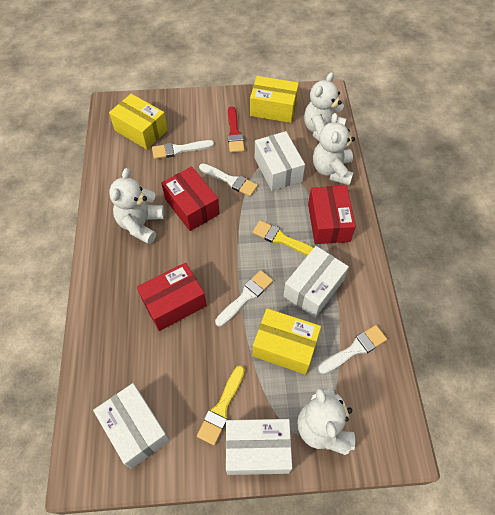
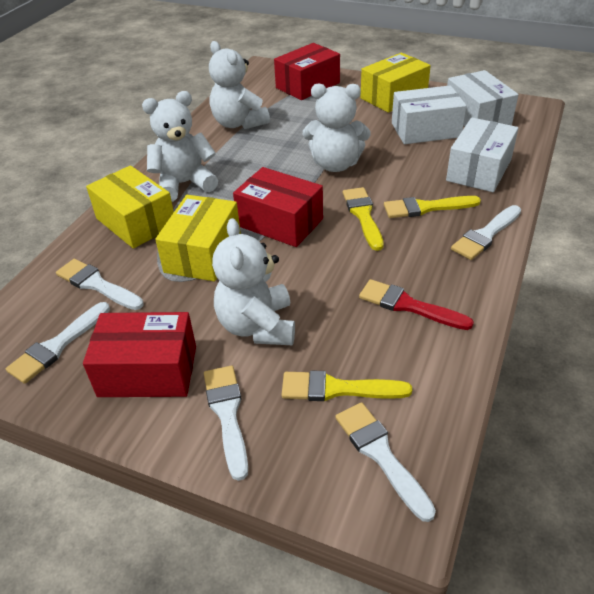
white box: [93,383,170,469] [226,419,292,475] [255,131,305,191] [283,246,349,318] = 4 -> [392,85,467,144] [446,118,518,192] [447,70,519,126] = 3
white brush: [152,140,214,159] [199,163,258,197] [215,270,273,327] [318,325,387,374] = 4 -> [6,302,110,384] [56,259,144,310] [204,366,248,481] [335,402,436,522] [451,205,521,260] = 5
yellow brush: [197,365,245,445] [252,220,314,256] = 2 -> [282,370,412,401] [343,187,384,251] [384,196,481,218] = 3

